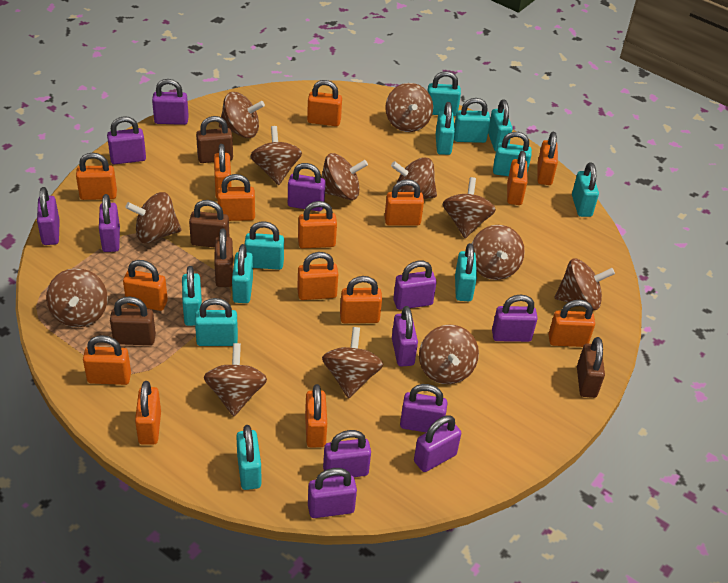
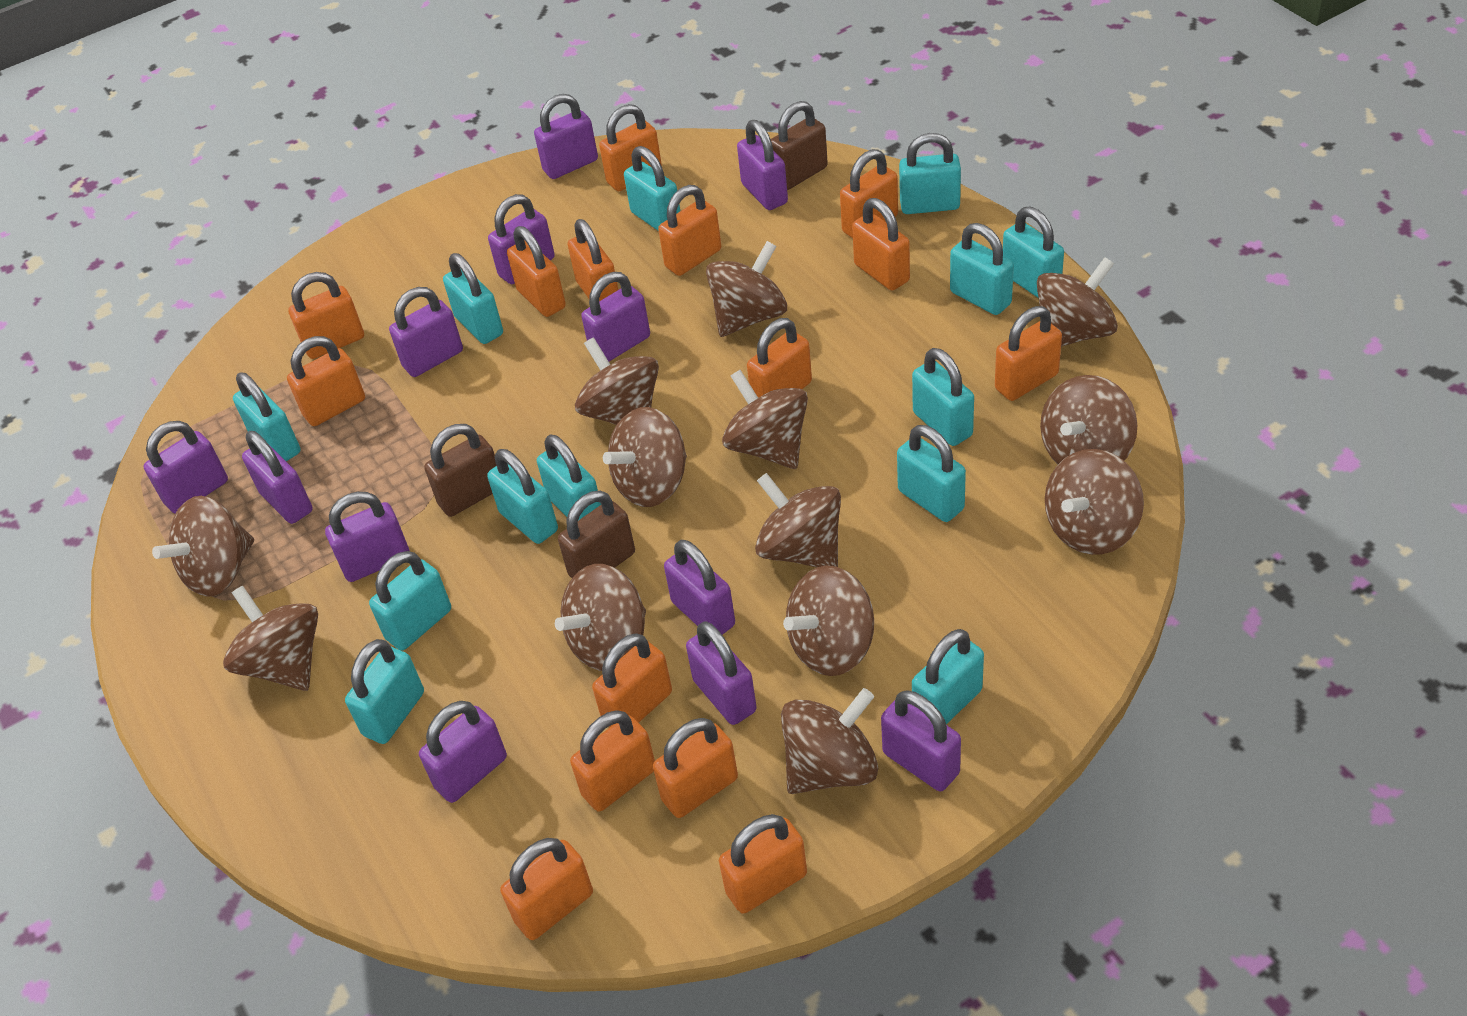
brown padlock: [110,296,156,345] [189,200,229,248] [196,116,233,163] [214,228,233,287] [577,337,605,398] = 5 -> [424,424,496,517] [558,491,635,578] [771,101,828,190] = 3
turquoise padlock: [182,266,202,326] [195,298,238,346] [232,244,253,303] [236,425,261,490] [245,221,284,270] [428,71,461,116] [436,102,455,155] [454,98,490,143] [455,243,477,301] [488,100,513,152] [493,132,532,176] [572,162,599,217] = 12 -> [233,372,301,461] [345,639,424,744] [369,551,451,651] [443,253,503,344] [487,449,558,544] [537,435,601,520] [624,146,680,230] [897,425,966,522] [899,133,961,214] [912,348,974,446] [912,629,984,724] [950,223,1014,315] [1003,207,1064,298] = 13

